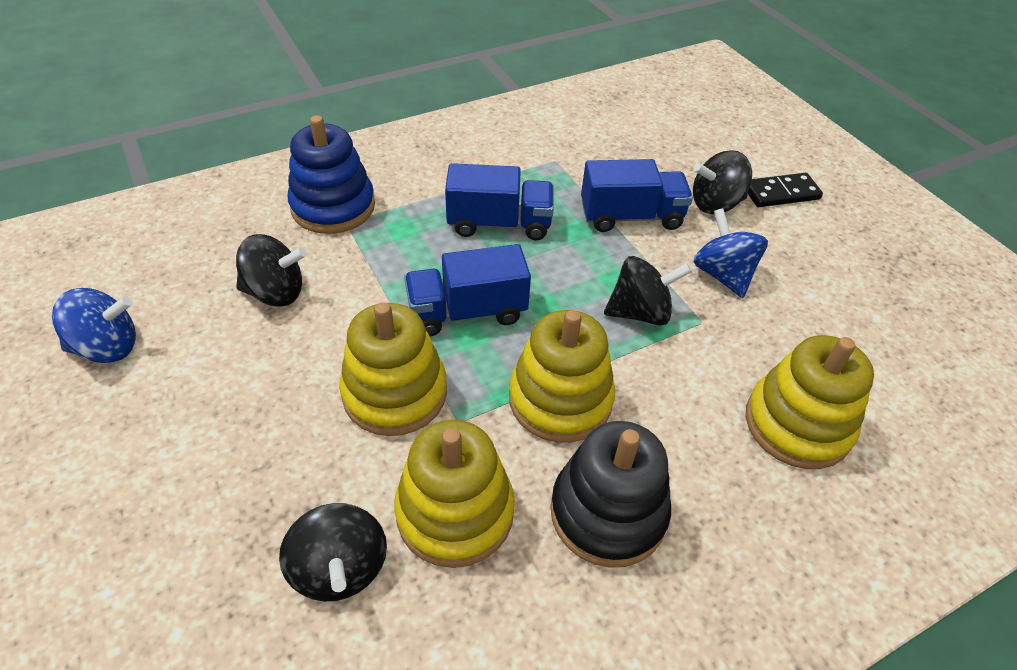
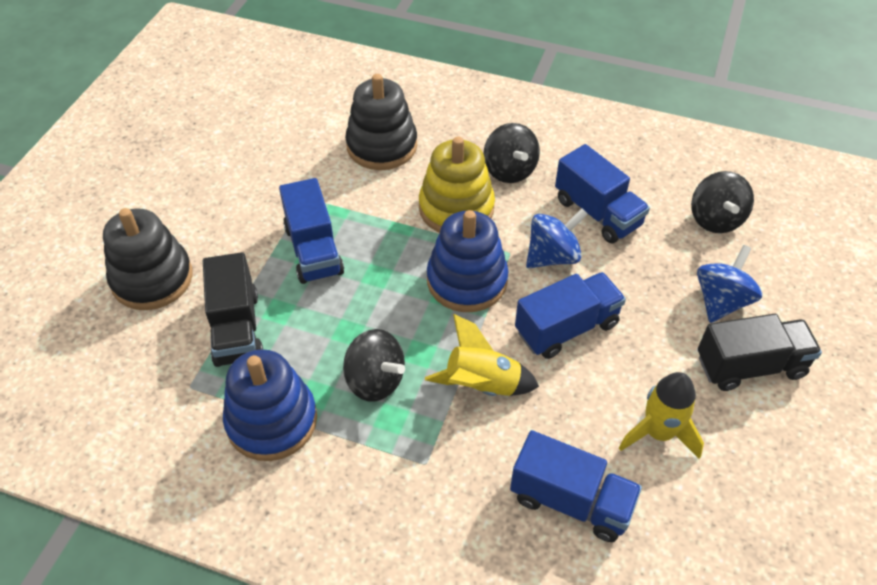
black domino: [748,173,823,207] = 1 -> none = 0
black spinning top: [236,234,307,307] [279,503,387,601] [604,256,692,325] [693,150,752,214] = 4 -> [343,329,405,402] [483,123,540,183] [691,171,754,233] = 3
black stacking toy: [550,421,671,568] = 1 -> [103,208,193,310] [345,74,417,170] = 2
black truck: none = 0 -> [203,252,263,367] [698,314,822,391] = 2
blue stacking toy: [288,115,375,234] = 1 -> [223,349,317,461] [427,210,509,312] = 2
blue truck: [404,244,531,337] [445,163,554,240] [581,159,693,232] = 3 -> [279,178,344,284] [510,430,642,542] [515,272,626,359] [555,144,650,243] = 4
yellow rocket: none = 0 -> [425,314,539,396] [619,372,704,459] = 2
yellow stacking toy: [339,302,447,436] [394,420,515,568] [509,310,615,443] [746,335,874,469] = 4 -> [419,137,495,233] = 1

